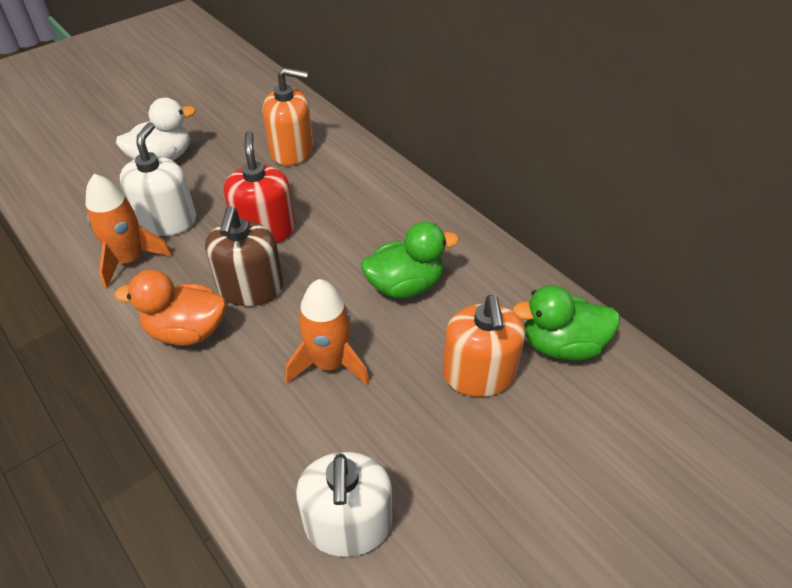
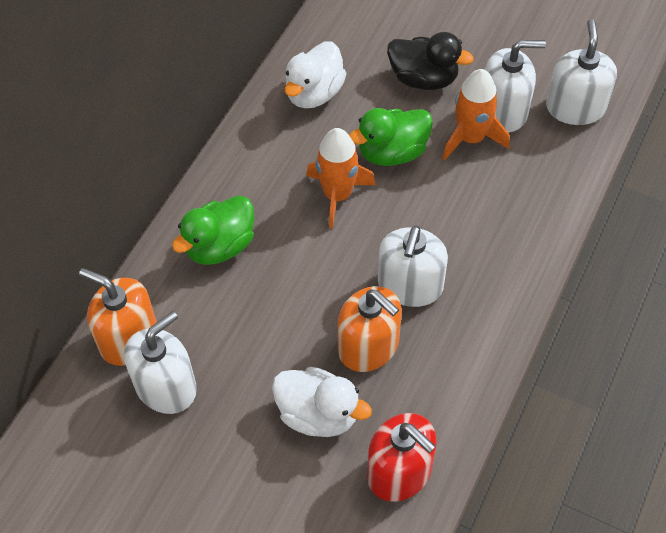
black duck: none = 0 -> [387,32,474,90] = 1
brown soap dispenser: [205,206,283,306] = 1 -> none = 0
orange duck: [115,270,226,346] = 1 -> none = 0
white duck: [116,98,196,160] = 1 -> [272,367,372,437] [284,41,347,108] = 2
white soap dispenser: [120,122,196,236] [296,452,392,557] = 2 -> [124,311,197,414] [378,226,448,307] [485,40,546,133] [546,19,617,125] = 4

